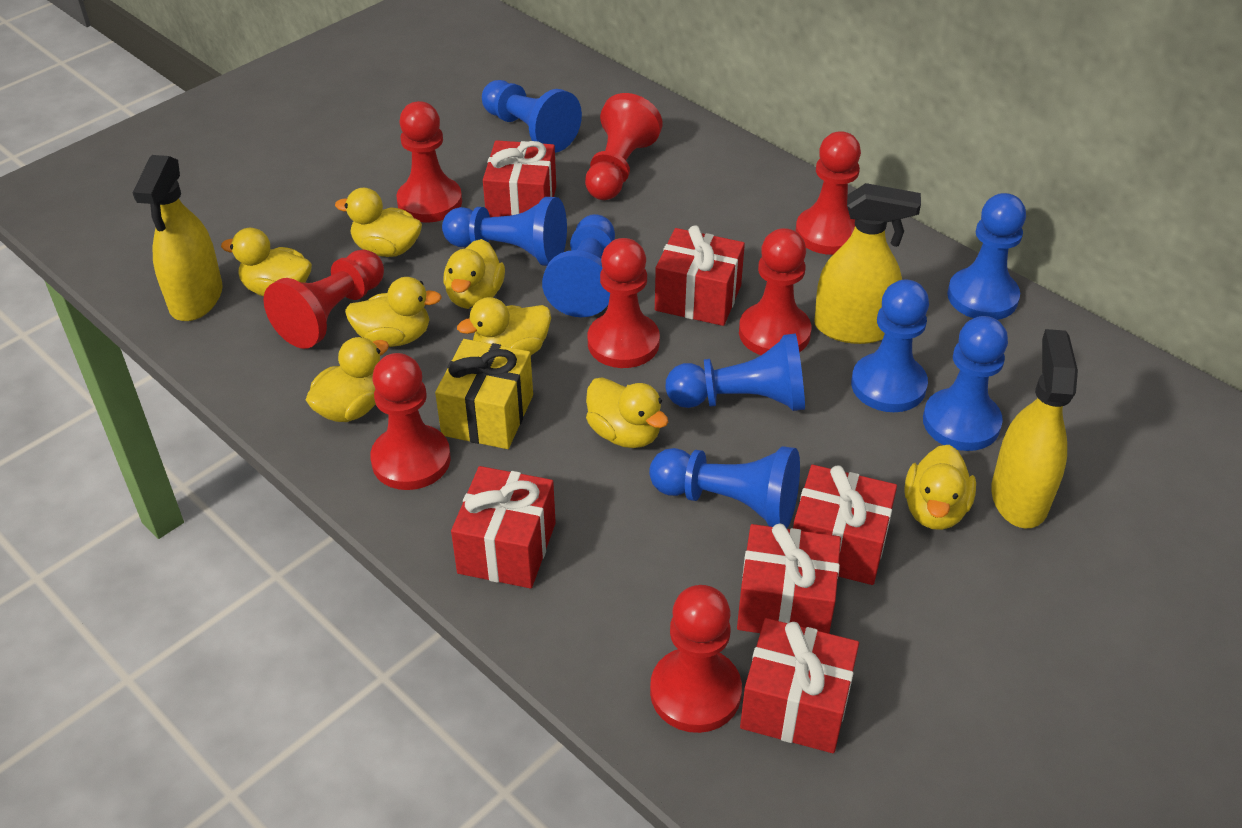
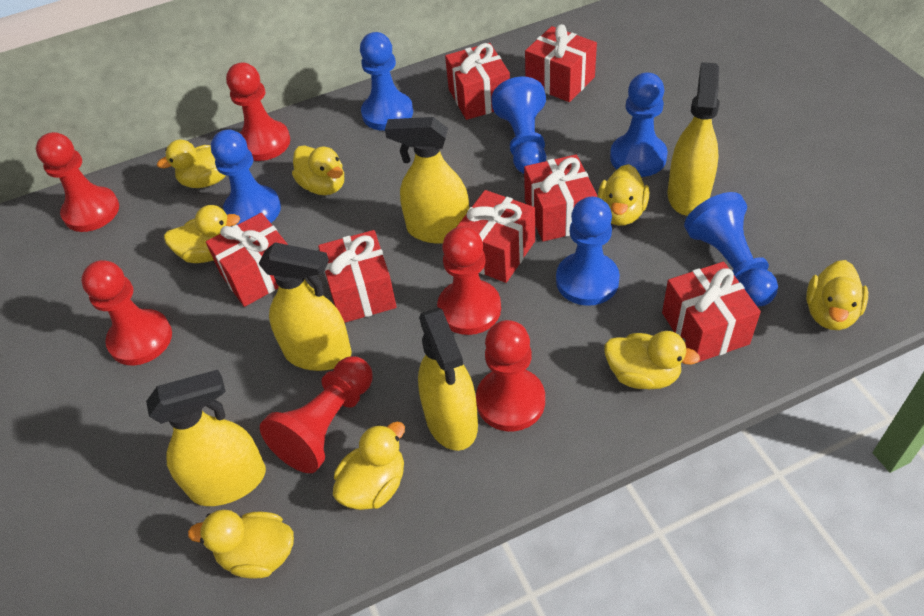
blue pawn: [442,197,567,266] [482,80,582,153] [542,214,615,317] [649,446,800,529] [665,333,805,411] [851,279,929,412] [923,316,1008,451] [947,193,1026,320] = 8 -> [211,129,281,227] [360,32,413,131] [491,77,546,174] [556,197,620,306] [610,72,668,177] [684,192,778,306] = 6
red gift: [451,466,556,588] [483,140,556,217] [655,225,745,326] [737,523,841,634] [740,618,859,753] [793,465,897,585] = 6 -> [206,213,288,307] [318,230,397,323] [445,43,510,120] [457,190,535,283] [524,154,597,242] [525,24,597,102] [662,261,761,362] = 7
red pawn: [263,249,384,349] [370,353,451,490] [396,101,462,223] [585,93,663,200] [588,238,660,368] [650,585,742,733] [739,228,811,355] [796,131,861,255] = 8 -> [36,132,119,232] [81,260,172,366] [226,63,290,161] [260,356,373,473] [437,226,501,335] [476,320,545,431] = 6
yellow gift: [435,339,533,449] = 1 -> none = 0
yellow spray bottle: [133,155,223,321] [814,183,921,344] [991,329,1078,528] = 3 -> [146,370,266,506] [259,242,352,371] [385,117,469,244] [418,307,478,451] [668,62,720,216] = 5

